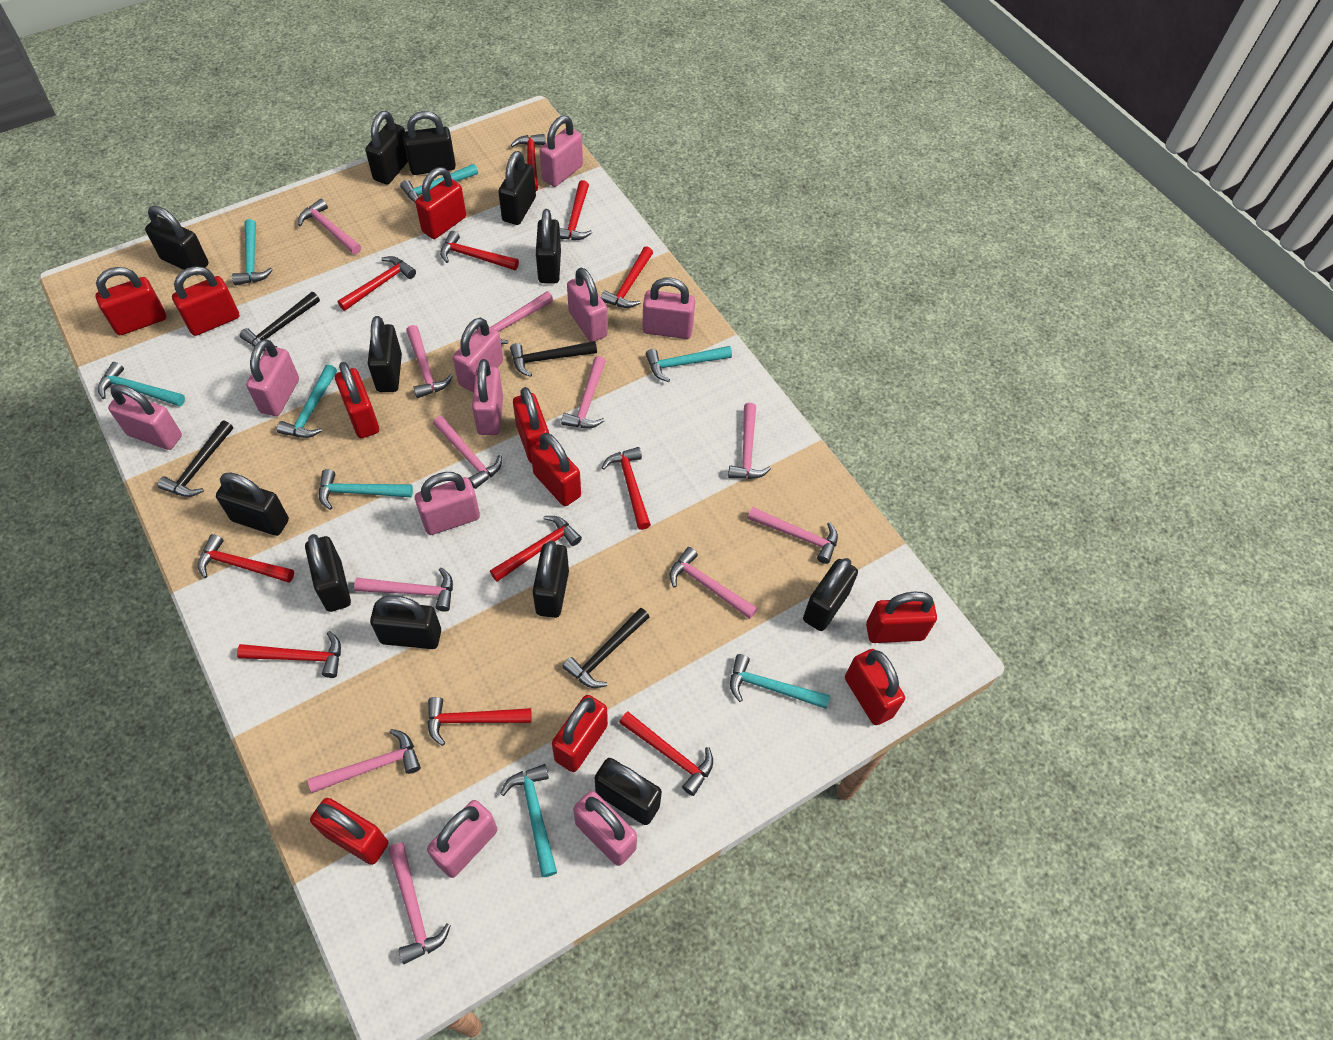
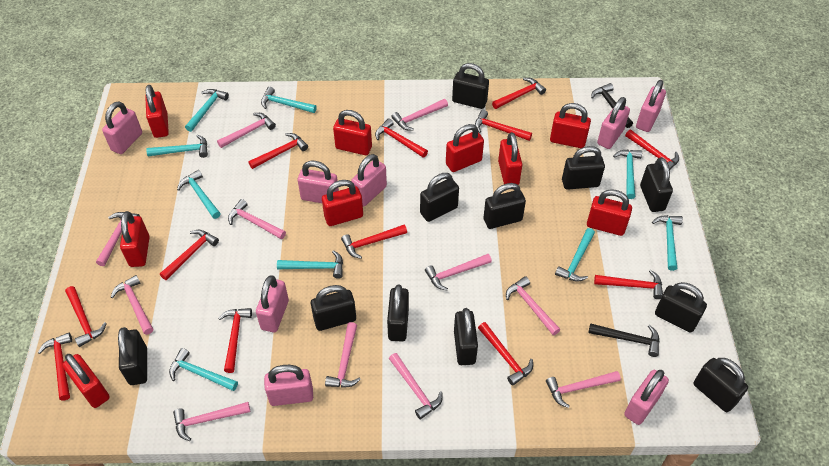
black hammer: [157,420,233,497] [240,292,320,351] [510,341,597,377] [562,608,649,688] = 4 -> [588,323,659,357] [591,83,633,128] = 2
black padlock: [145,206,208,270] [216,472,289,536] [305,534,351,612] [365,111,408,185] [368,316,402,392] [370,595,441,649] [403,111,456,175] [498,151,536,225] [533,541,569,618] [536,209,561,284] [595,758,662,825] [803,558,858,631] = 12 -> [118,327,147,385] [311,285,356,331] [387,285,409,342] [420,173,459,222] [452,63,489,109] [454,308,478,365] [484,183,526,229] [562,146,605,190] [640,157,673,212] [655,282,707,333] [693,358,748,412] = 11
pink padlock: [108,384,182,450] [246,339,299,416] [415,472,480,535] [427,800,498,878] [453,317,503,392] [472,359,503,435] [540,116,583,187] [567,268,608,342] [573,791,637,866] [642,278,695,339] = 10 -> [102,101,142,154] [256,275,289,332] [264,365,313,406] [298,161,339,203] [351,154,387,207] [597,97,630,149] [624,370,669,425] [636,80,666,132] = 8
red hammer: [198,534,294,583] [237,631,341,678] [338,256,416,311] [427,697,532,746] [440,231,519,270] [490,516,582,582] [511,134,545,191] [560,180,592,240] [601,246,653,308] [602,447,651,530] [619,711,713,796] = 11 -> [38,333,72,400] [65,286,107,347] [160,230,219,280] [218,308,252,373] [248,133,308,169] [341,225,407,259] [375,118,428,158] [475,110,532,141] [478,322,533,386] [492,78,546,109] [594,270,663,299] [625,129,679,170] = 12
red padlock: [95,267,166,335] [172,266,239,336] [310,798,388,865] [335,362,379,438] [415,167,466,239] [513,387,549,463] [530,433,581,506] [552,695,608,772] [845,649,905,725] [866,592,937,643] = 10 -> [62,354,110,408] [120,211,150,267] [145,85,169,138] [322,180,363,226] [333,110,372,155] [446,124,484,172] [498,132,523,185] [550,103,591,148] [587,189,632,236] = 9
turquoise hammer: [98,362,185,406] [232,219,273,285] [277,364,337,438] [319,469,413,510] [400,164,478,203] [500,764,557,877] [646,346,732,382] [730,654,830,709] = 8 -> [146,135,208,158] [169,348,238,391] [177,170,221,219] [185,89,229,132] [261,87,317,113] [277,250,343,279] [555,228,595,282] [613,149,642,199] [652,215,683,271] = 9

